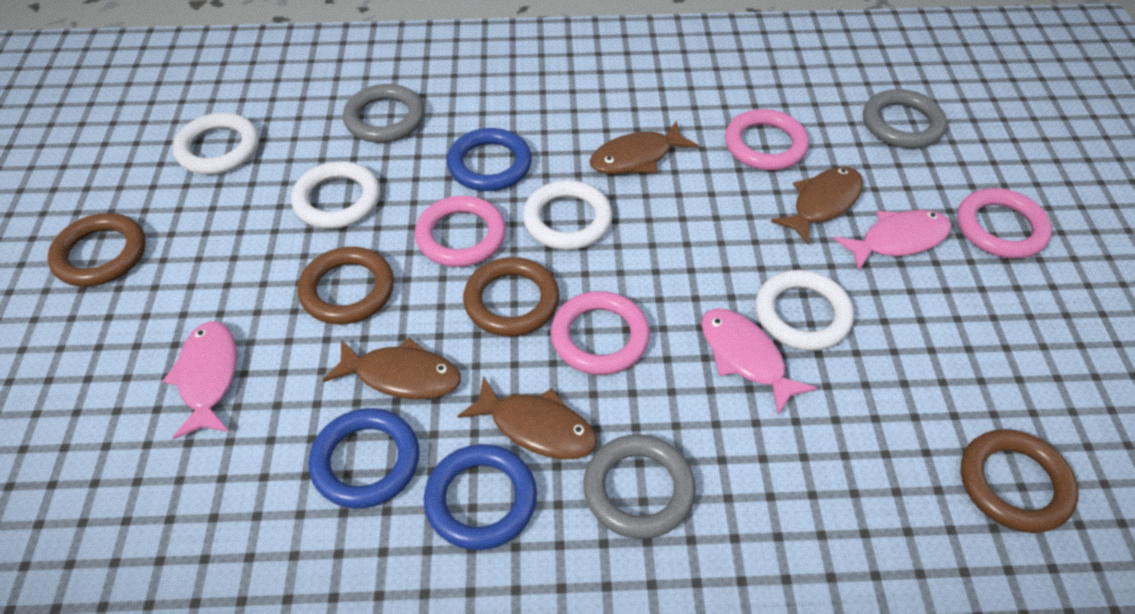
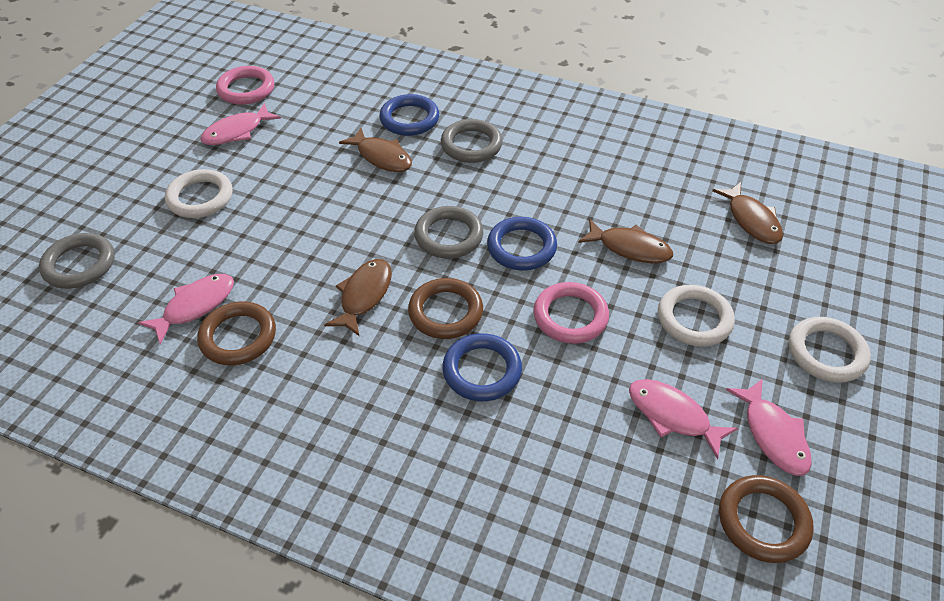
brown ring: [48,213,146,287] [298,247,394,325] [463,257,560,336] [961,429,1079,533] = 4 -> [197,301,276,365] [408,278,483,339] [719,475,814,563] = 3
pink fish: [163,321,237,439] [701,308,817,416] [833,210,952,271] = 3 -> [138,274,234,345] [200,103,281,145] [629,379,738,459] [726,379,812,476] = 4
pink ring: [415,196,506,267] [550,291,650,375] [725,109,809,170] [957,188,1052,259] = 4 -> [216,66,274,105] [533,282,609,344] = 2
white ring: [173,113,259,174] [291,161,380,229] [523,180,612,250] [755,270,854,351] = 4 -> [165,169,233,218] [658,285,735,347] [789,317,871,383] = 3

